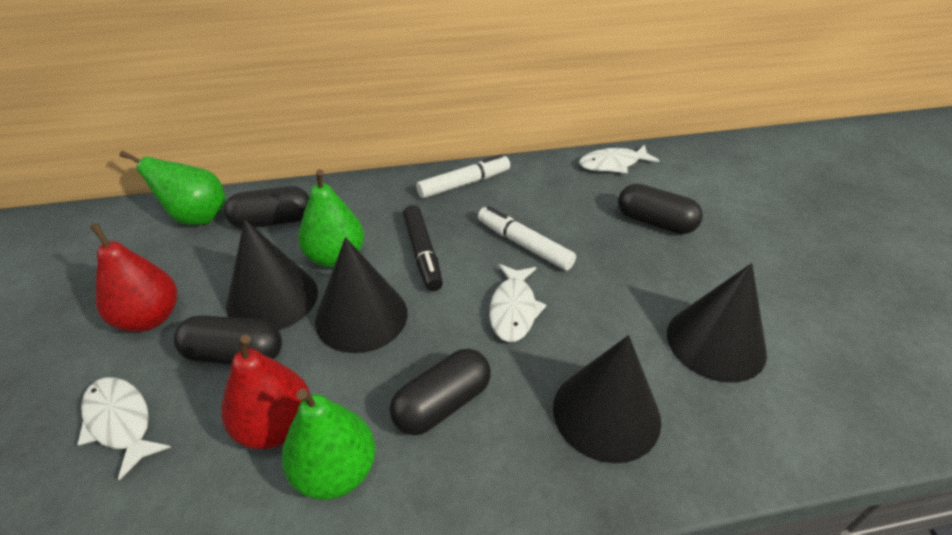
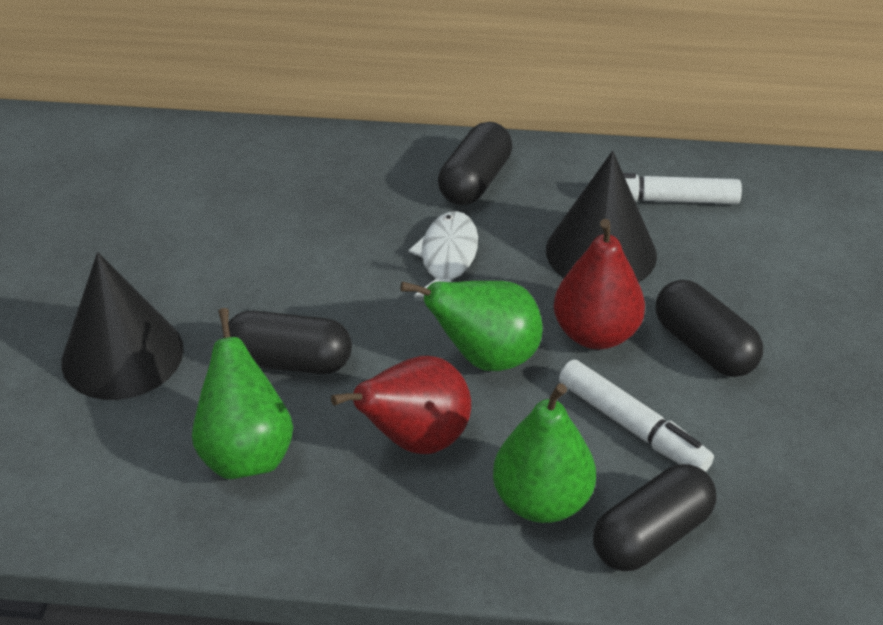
black cone: [226,219,318,330] [315,237,408,353] [553,335,661,463] [667,263,767,383] = 4 -> [61,252,184,400] [546,151,657,283] = 2
black marker: [403,205,443,291] = 1 -> none = 0
white fish: [77,377,171,481] [489,264,546,342] [579,145,659,173] = 3 -> [408,211,478,298] = 1

